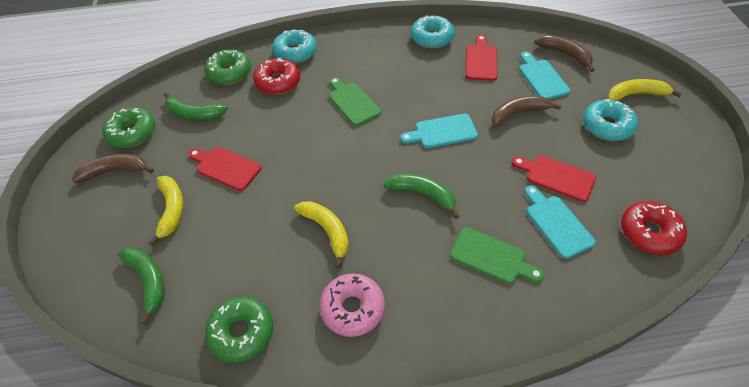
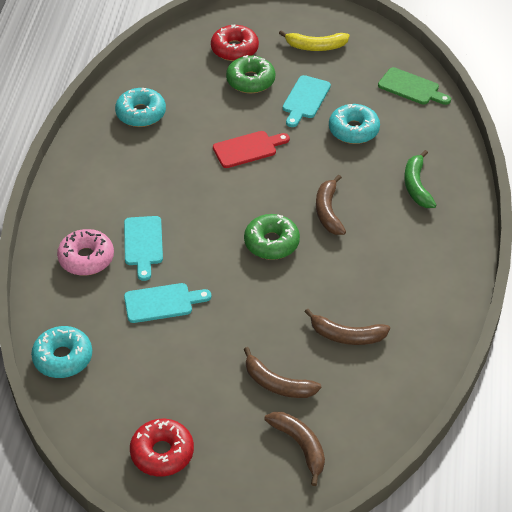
brown banana: [72,154,154,183] [492,96,562,126] [534,35,594,72] = 3 -> [244,347,321,398] [264,412,325,486] [305,309,390,345] [316,175,346,235] = 4
green banana: [118,248,165,325] [164,93,228,120] [384,174,460,219] = 3 -> [404,150,436,208] = 1
green cutting board: [329,77,381,126] [450,227,544,284] = 2 -> [378,67,451,105] = 1
green donut: [102,107,155,148] [204,49,251,85] [205,297,273,363] = 3 -> [226,55,275,93] [244,214,300,260] = 2
red cutting board: [188,147,261,191] [465,35,498,81] [511,155,596,202] = 3 -> [213,131,290,168] = 1
yellow banana: [148,176,184,246] [294,201,349,268] [608,79,682,101] = 3 -> [279,30,350,51] = 1

